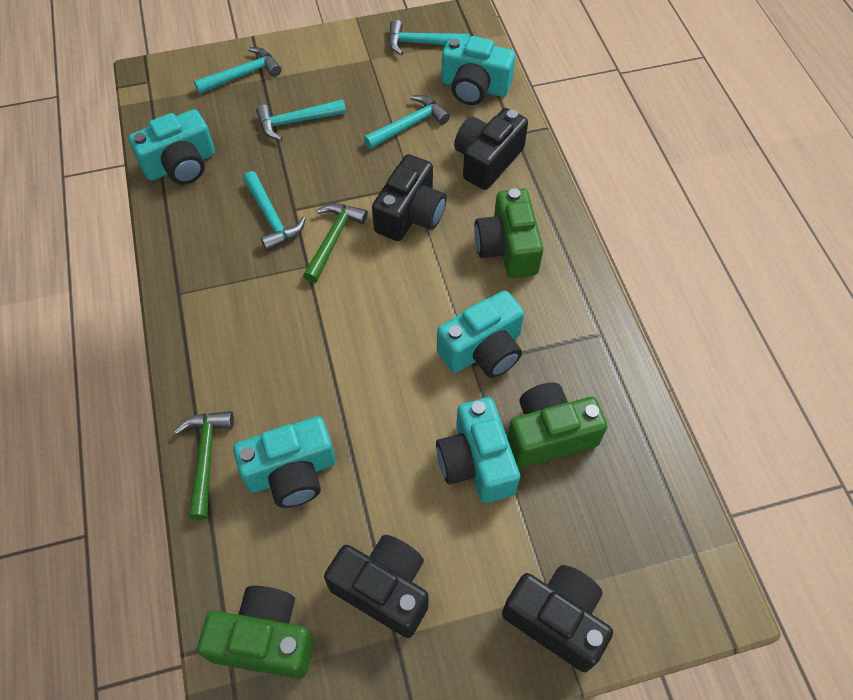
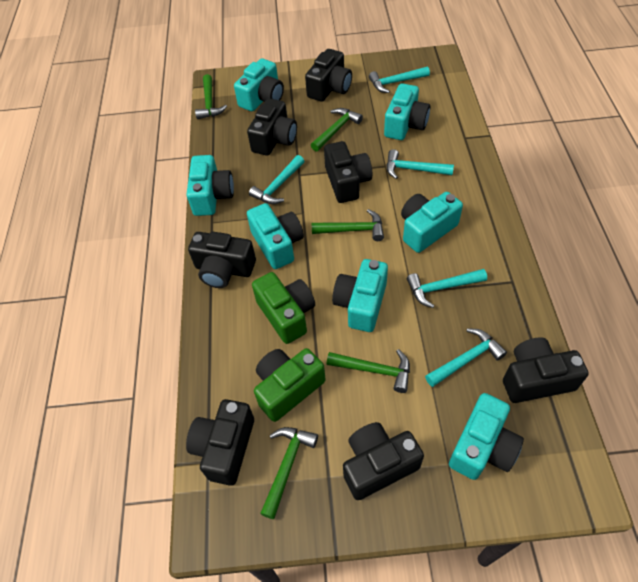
black camera: [324,535,429,638] [372,154,446,241] [454,108,528,190] [502,565,613,672] = 4 -> [186,399,254,486] [188,232,256,288] [247,98,297,156] [305,49,352,102] [324,141,372,203] [343,422,424,500] [503,337,589,403] = 7
green camera: [197,586,314,679] [474,188,543,278] [507,382,607,468] = 3 -> [252,272,315,344] [254,348,326,422] = 2
green hammer: [174,411,234,520] [303,203,368,283] = 2 -> [195,74,227,119] [260,427,318,519] [311,108,363,152] [312,209,384,241] [327,349,410,393] = 5
turquoise camera: [128,109,215,184] [233,417,336,508] [436,397,520,503] [437,290,524,378] [441,36,515,105] = 5 -> [186,155,234,216] [234,58,284,111] [247,203,304,269] [332,259,388,332] [384,83,430,140] [401,192,463,253] [449,393,524,480] = 7

